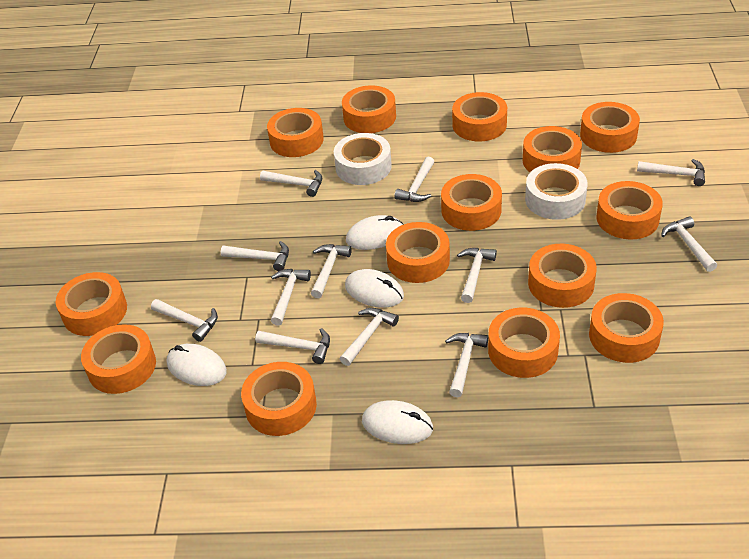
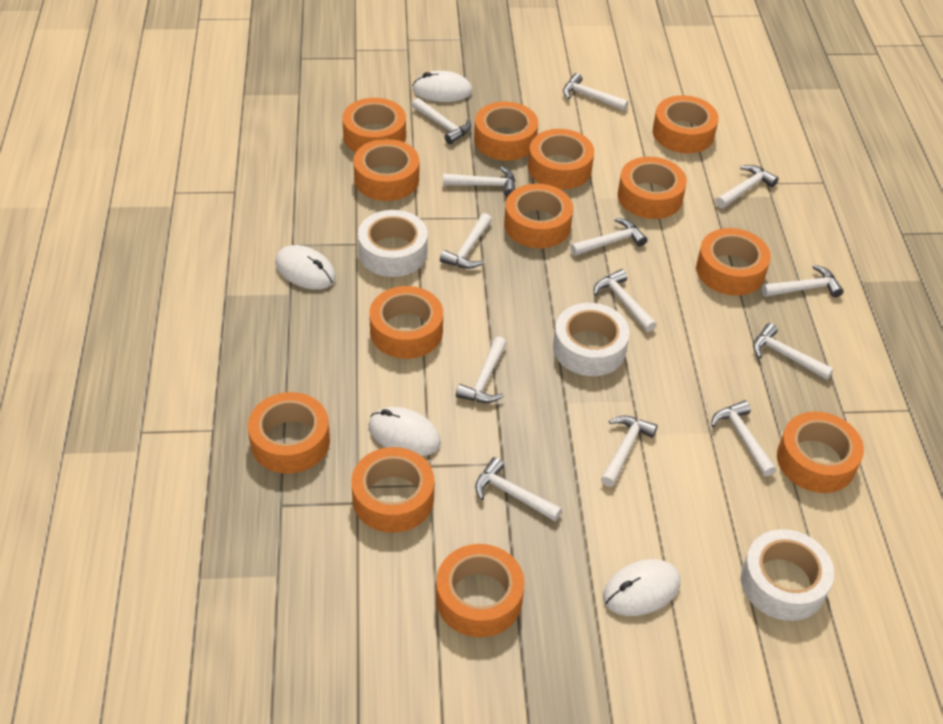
orange tape: [56,272,127,336] [81,324,156,394] [241,362,317,436] [267,108,324,157] [342,85,396,133] [386,222,450,283] [441,174,502,231] [452,92,507,141] [488,308,560,378] [523,126,582,172] [528,244,597,308] [580,102,640,153] [589,293,664,363] [596,181,663,239] = 14 -> [248,392,330,474] [342,98,406,152] [351,447,434,533] [353,139,419,201] [369,286,443,359] [436,544,525,637] [474,102,538,160] [504,184,573,248] [528,129,594,189] [618,157,687,219] [653,95,719,153] [696,228,771,296] [777,412,864,493] = 13
white hammer: [151,299,218,342] [221,241,289,271] [255,328,330,364] [260,170,322,197] [271,269,311,326] [311,244,352,298] [340,308,399,366] [394,157,435,202] [445,333,488,397] [457,248,497,303] [637,159,705,186] [661,216,717,272] = 12 -> [412,98,471,144] [440,213,492,269] [443,166,515,197] [456,336,506,403] [475,457,562,521] [563,73,629,111] [570,218,647,256] [594,269,657,332] [601,415,658,487] [711,400,776,477] [716,165,779,208] [753,323,834,380] [762,265,844,297] = 13
white tape: [334,133,392,185] [525,163,588,220] = 2 -> [358,210,428,277] [553,303,630,376] [741,529,834,621] = 3

